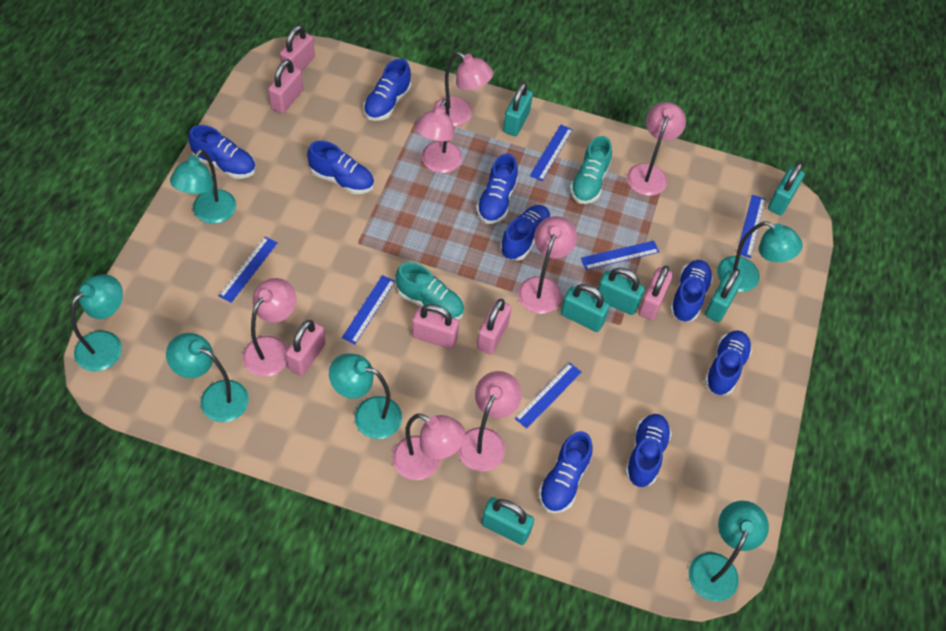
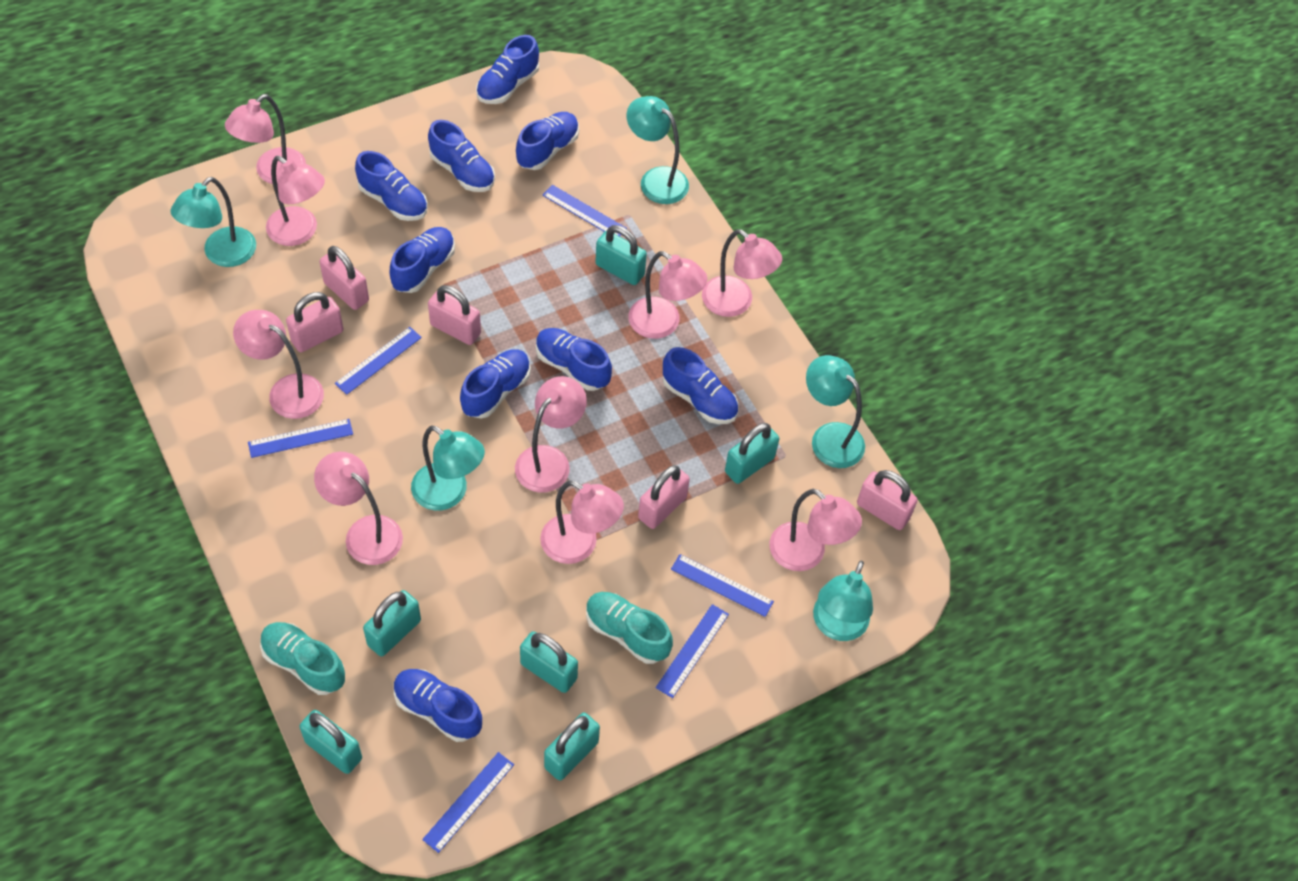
pink lamp: [243,278,296,377] [392,413,466,480] [415,99,462,173] [433,52,493,127] [458,371,522,471] [518,216,577,314] [627,102,686,196] = 7 -> [225,94,306,184] [233,310,324,419] [266,156,325,246] [314,452,403,565] [515,376,587,493] [540,480,624,564] [628,251,707,339] [702,229,782,317] [769,489,862,571] = 9
pink padlock: [268,59,303,114] [280,25,315,71] [286,320,325,376] [412,304,459,349] [477,299,512,354] [638,266,673,320] = 6 -> [286,292,343,352] [320,246,369,310] [428,285,481,345] [638,465,690,529] [857,470,918,530] = 5
turquoise lamp: [71,274,123,371] [166,333,249,422] [170,149,236,224] [329,353,402,439] [689,501,769,602] [717,221,803,292] = 6 -> [171,177,256,267] [411,425,485,511] [627,96,689,204] [806,355,865,468] [813,561,873,641] = 5

